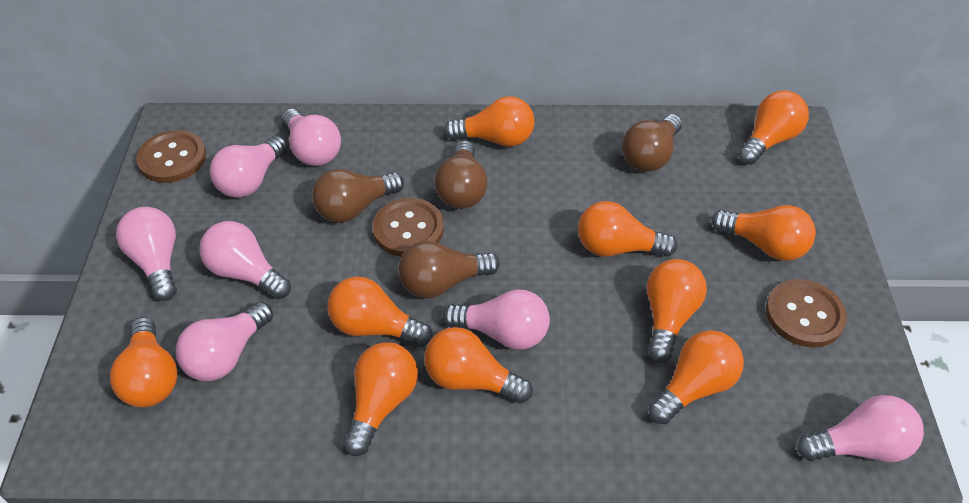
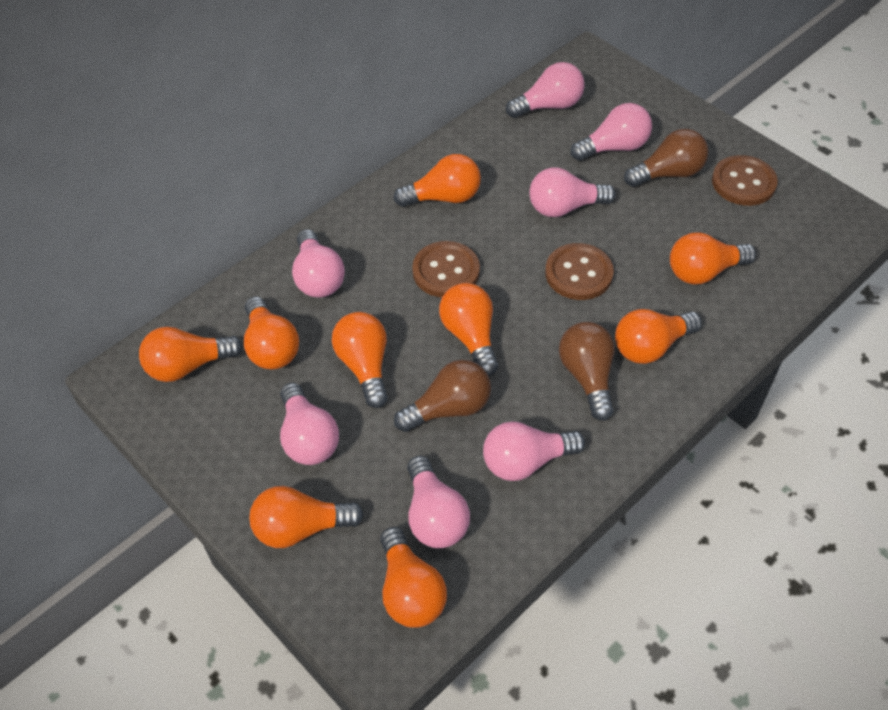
brown light bulb: [312,169,404,223] [398,241,500,298] [434,140,488,209] [622,114,682,172] = 4 -> [394,360,491,432] [559,322,615,421] [624,129,709,187] = 3
orange light bulb: [110,317,177,407] [328,277,433,347] [344,342,418,456] [424,327,533,403] [444,96,534,147] [578,201,677,257] [647,259,707,362] [648,330,744,424] [711,205,816,261] [738,90,809,165] = 10 -> [139,327,243,382] [244,296,299,369] [249,486,364,548] [332,312,388,408] [380,527,447,628] [394,154,481,207] [439,283,498,376] [615,309,702,364] [670,232,756,284] = 9

